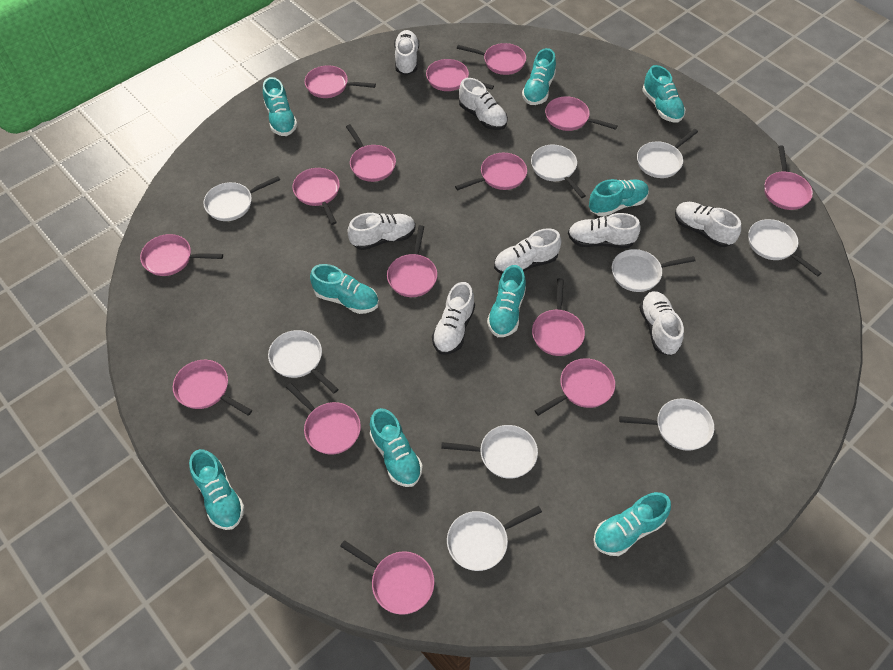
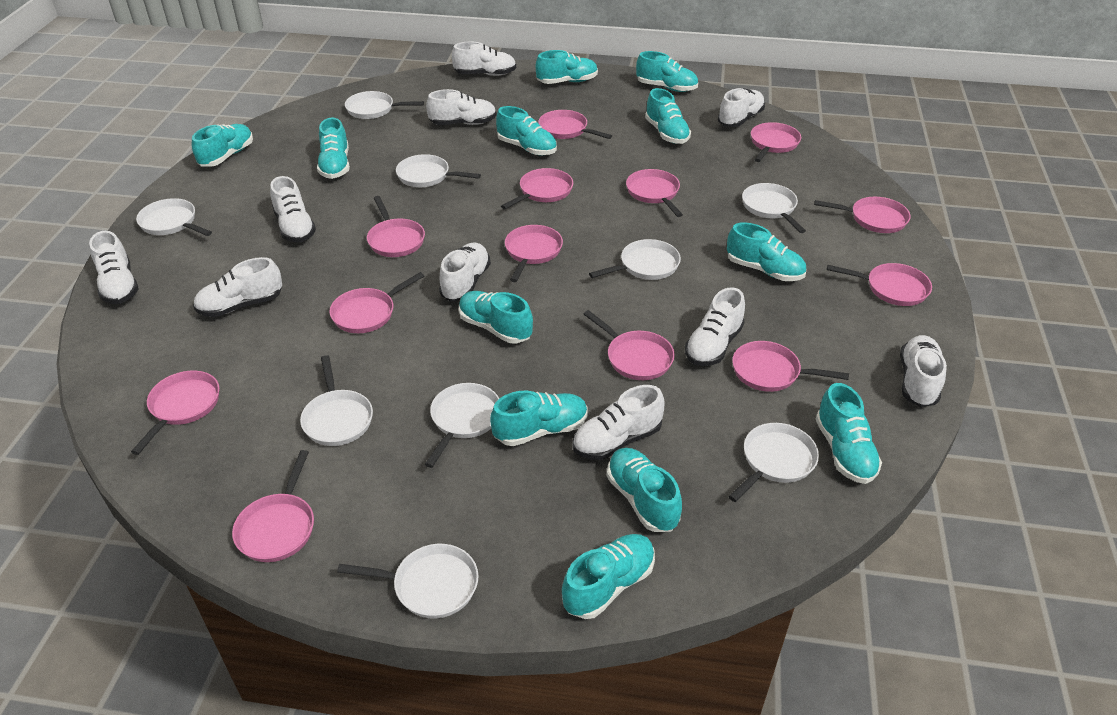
pink pan: [140,234,223,276] [173,360,252,416] [286,383,361,455] [292,168,340,225] [305,65,376,98] [340,540,434,615] [346,124,396,182] [387,225,437,297] [426,59,494,91] [455,153,527,190] [457,43,526,75] [532,278,585,356] [534,358,615,416] [545,96,618,131] [764,146,813,210] = 15 -> [131,371,220,455] [232,450,314,562] [329,272,424,333] [367,196,425,257] [501,168,573,210] [505,225,563,282] [538,110,612,139] [584,310,675,380] [626,169,683,217] [732,341,849,392] [751,122,801,162] [814,197,910,233] [827,263,932,306] = 13
turquoise shoe: [189,449,245,530] [263,77,297,136] [310,264,379,314] [370,408,423,487] [487,265,526,337] [522,48,556,105] [589,179,649,217] [593,492,671,556] [642,65,685,122] = 9 -> [192,124,253,167] [317,118,350,179] [459,291,533,343] [490,391,587,446] [496,106,557,155] [536,50,598,84] [562,534,655,619] [607,448,682,532] [636,51,698,92] [645,88,691,144] [727,222,806,281] [816,383,882,484] = 12
white shoe: [348,213,416,250] [394,30,419,75] [432,282,475,354] [459,78,508,130] [494,228,562,274] [568,213,641,248] [639,291,684,356] [675,202,741,247] = 8 -> [89,231,139,304] [193,257,282,317] [270,176,316,242] [426,89,497,125] [439,243,491,302] [452,42,516,76] [572,385,665,460] [685,287,745,366] [718,88,765,127] [900,335,947,407] = 10

